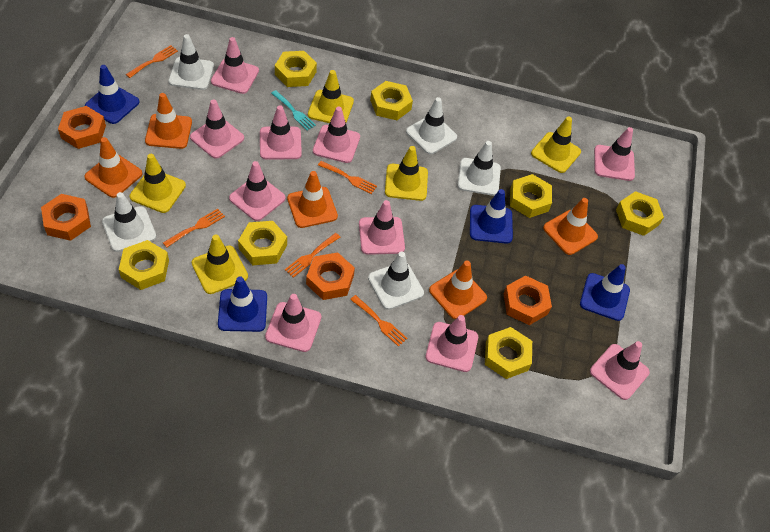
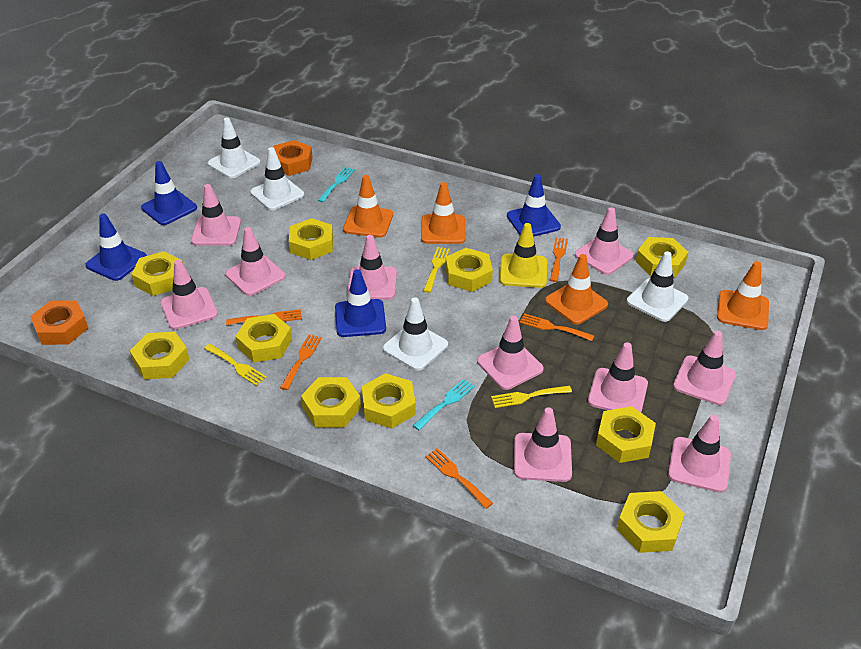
orange nut: [41,194,91,241] [58,106,106,149] [306,252,355,300] [504,275,552,325] = 4 -> [30,300,88,345] [273,140,313,176] = 2
orange traffic cone: [84,137,142,198] [145,93,192,149] [287,171,338,228] [429,261,487,319] [543,198,598,255] = 5 -> [343,175,393,238] [421,182,466,244] [545,254,608,324] [717,261,769,330] = 4
turquoise fork: [271,90,316,131] = 1 -> [318,167,355,202] [413,379,475,430] = 2
white traffic cone: [102,192,156,252] [168,34,214,90] [368,251,424,310] [406,97,457,154] [457,141,501,196] = 5 -> [208,118,261,179] [250,147,304,210] [383,297,448,371] [627,251,689,322] = 4
yellow fork: none = 0 -> [204,344,267,386] [423,247,450,293] [491,386,572,408] = 3
yellow nut: [119,240,169,290] [238,221,287,265] [275,51,317,87] [370,81,413,120] [485,327,532,379] [510,174,552,218] [616,191,664,236] = 7 -> [130,332,190,380] [131,251,183,296] [235,314,292,363] [289,218,333,260] [301,377,361,427] [362,373,416,429] [446,248,493,292] [596,406,656,463] [617,491,685,553] [636,237,688,277] = 10
yellow traffic cone: [130,154,186,213] [192,235,248,294] [308,70,354,123] [385,146,428,201] [531,116,581,173] = 5 -> [500,223,547,288] = 1

